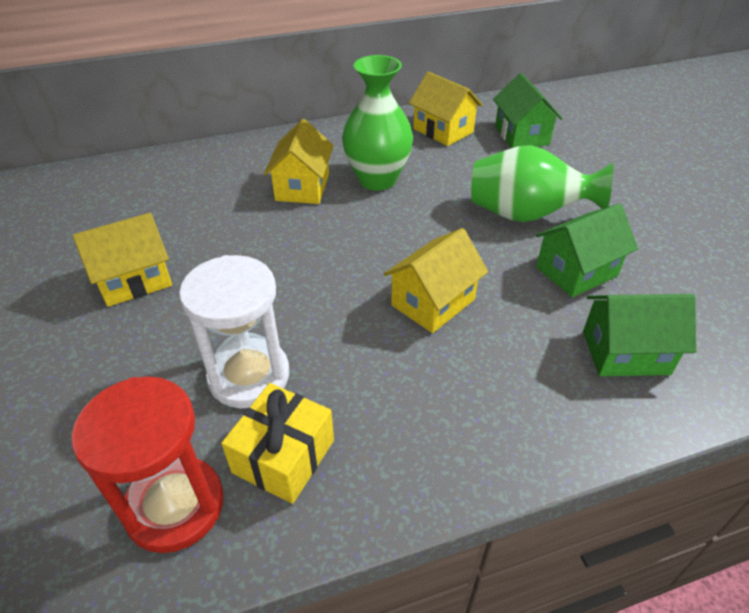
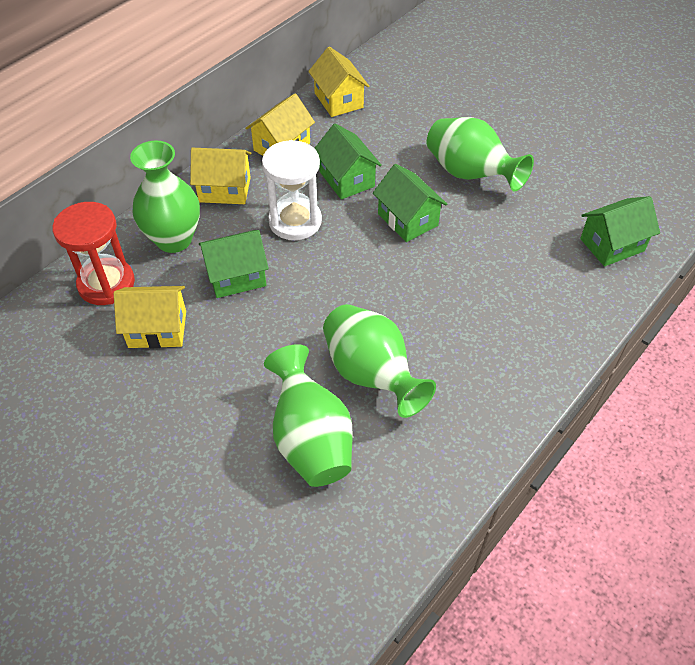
green house: [493,73,563,148] [535,203,638,298] [583,294,696,376] = 3 -> [199,230,269,298] [314,123,382,199] [373,164,447,242] [580,196,660,266] = 4
green vase: [342,55,413,191] [471,145,613,222] = 2 -> [130,140,200,253] [264,344,353,487] [323,304,436,418] [427,117,534,192] = 4
yellow gift: [221,383,334,504] = 1 -> none = 0

